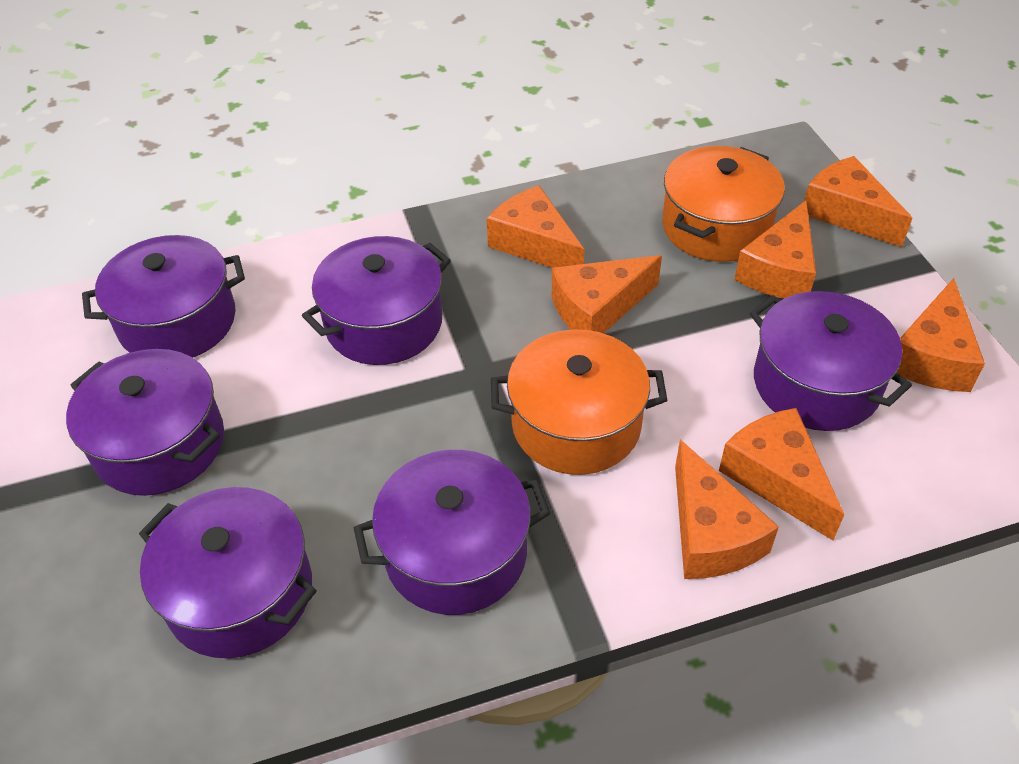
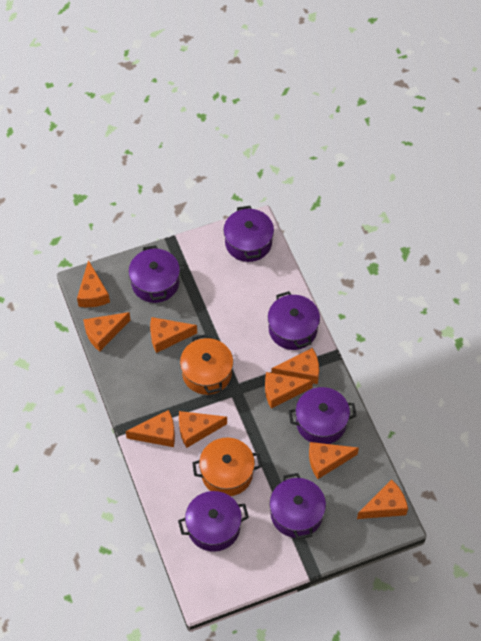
orange cheese: [487,185,584,268] [552,255,662,333] [675,440,779,579] [719,408,845,540] [734,200,816,299] [804,156,912,247] [897,278,985,392] = 7 -> [77,260,110,307] [83,312,131,352] [125,410,175,447] [150,317,197,353] [179,411,227,448] [265,372,313,409] [271,348,319,384] [309,442,359,479] [357,480,408,519] = 9

